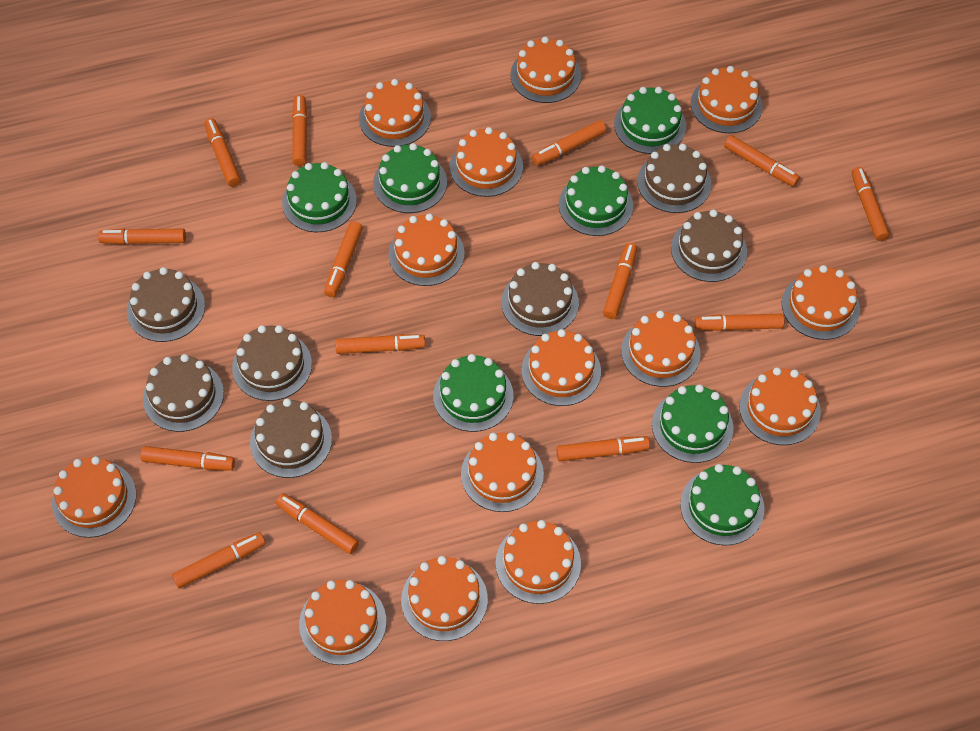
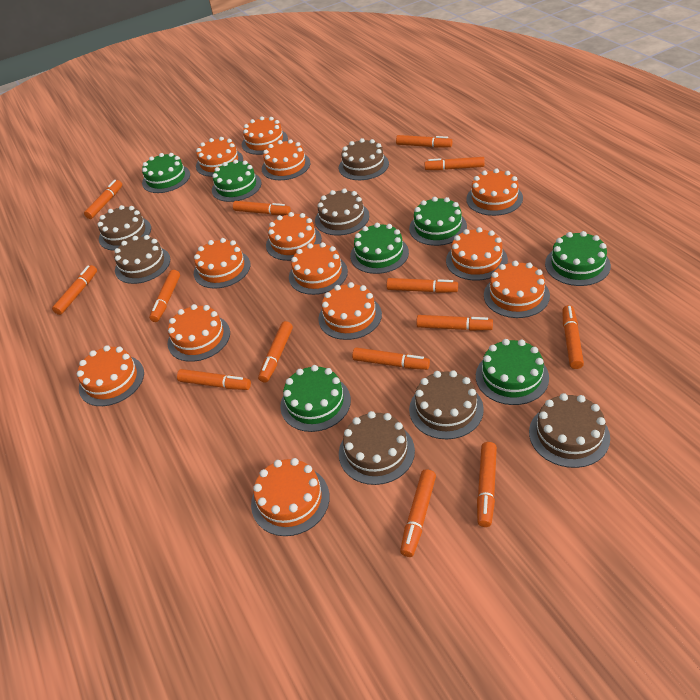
orange cake: [52,456,136,538] [299,580,386,665] [359,79,431,147] [388,213,465,286] [401,556,488,641] [450,127,523,197] [461,433,544,512] [496,520,581,604] [511,37,581,103] [522,329,601,406] [621,311,700,387] [691,66,762,133] [739,367,821,445] [782,265,860,340] = 14 -> [77,345,144,406] [168,304,230,362] [194,238,250,289] [196,137,243,177] [242,116,288,155] [251,458,330,536] [262,139,310,180] [266,212,322,261] [289,242,348,295] [318,282,382,340] [446,227,508,281] [466,168,523,216] [484,261,550,318] = 13

